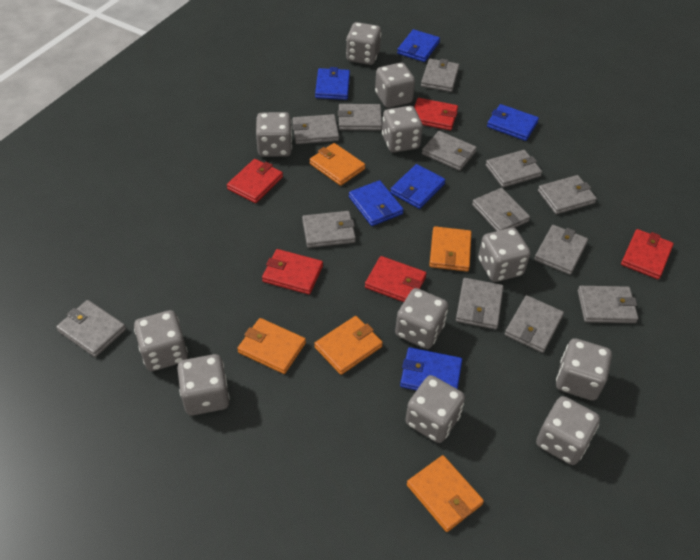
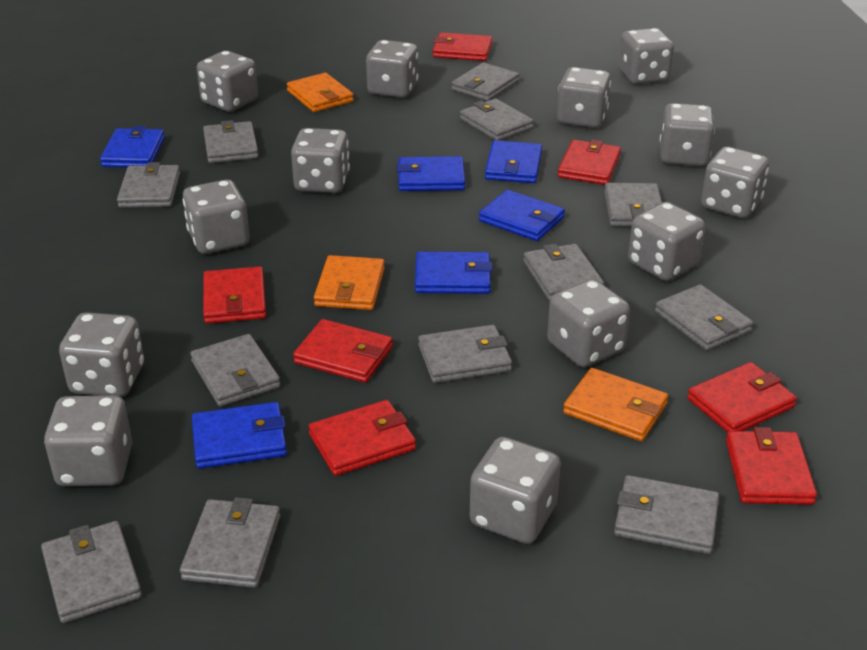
grey dice: [134,310,188,371] [177,354,230,415] [256,112,292,157] [346,22,381,65] [375,63,415,108] [382,106,423,153] [395,288,448,349] [405,375,465,443] [478,228,530,282] [536,396,600,465] [556,338,612,401] = 11 -> [44,395,133,486] [59,312,144,397] [183,180,249,254] [197,51,258,112] [291,128,350,193] [366,40,418,98] [470,437,561,544] [547,279,630,367] [557,67,611,128] [618,28,674,84] [628,202,705,281] [660,103,715,166] [701,147,769,218] = 13
grey wallet: [56,300,126,357] [292,114,339,144] [302,211,356,248] [338,104,382,131] [421,59,459,92] [422,131,477,171] [456,278,503,329] [472,188,530,231] [486,150,542,188] [505,295,564,353] [534,225,588,275] [538,175,597,214] [578,286,638,323] = 13 -> [41,521,142,623] [117,162,180,208] [180,497,281,588] [190,334,280,407] [203,120,259,163] [418,325,512,383] [451,62,519,101] [460,98,534,141] [523,244,604,301] [604,183,662,227] [614,475,719,554] [655,284,753,351] = 12
orange wallet: [237,318,306,374] [309,143,365,186] [314,316,383,375] [407,455,484,532] [429,226,472,272] = 5 -> [287,73,354,112] [314,255,385,310] [563,368,668,441] = 3
red wallet: [227,159,283,203] [262,249,323,295] [365,256,427,302] [414,98,458,130] [621,229,674,279] = 5 -> [203,266,266,324] [293,319,393,383] [308,400,416,476] [433,32,492,61] [558,140,621,185] [687,362,797,432] [726,427,817,505] = 7

